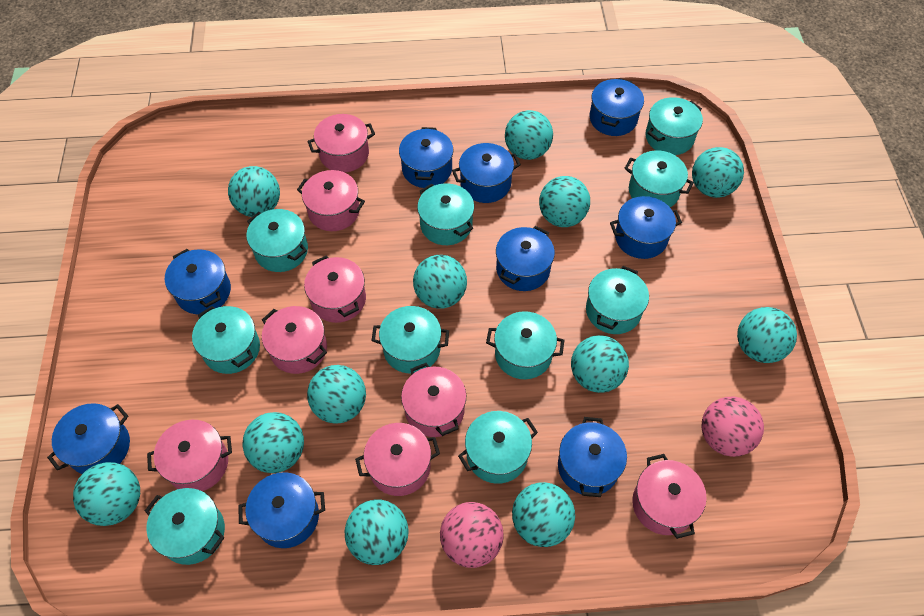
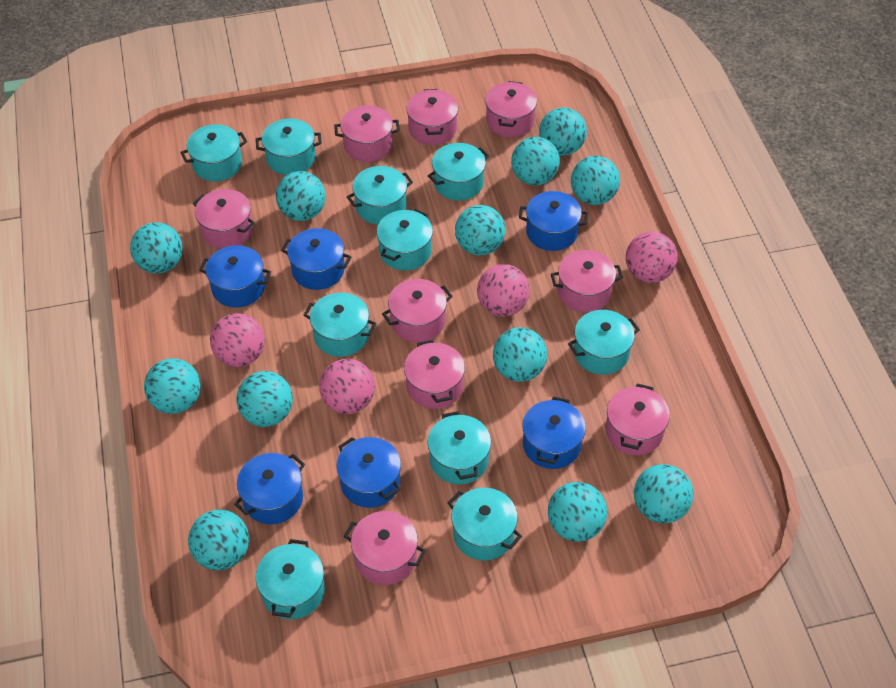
blue pot: [47,403,130,474] [165,249,231,314] [238,472,325,548] [399,127,453,188] [452,143,521,203] [496,226,555,291] [558,417,627,497] [590,78,644,136] [610,196,682,259] = 9 -> [199,245,271,308] [234,453,305,524] [281,228,351,290] [337,437,401,508] [519,191,588,251] [522,396,586,469] = 6
pink ball: [440,502,504,568] [701,396,764,457] = 2 -> [210,313,265,367] [319,359,375,414] [477,264,530,317] [626,232,678,283] = 4
pink pot: [147,420,232,491] [262,306,327,374] [297,170,365,231] [304,255,366,323] [307,114,375,172] [355,423,440,496] [401,363,466,437] [632,454,707,539] = 8 -> [193,189,255,249] [334,106,400,162] [344,511,426,585] [382,279,453,342] [404,340,465,409] [406,89,458,145] [485,81,537,137] [551,250,623,312] [605,383,670,455] = 9

